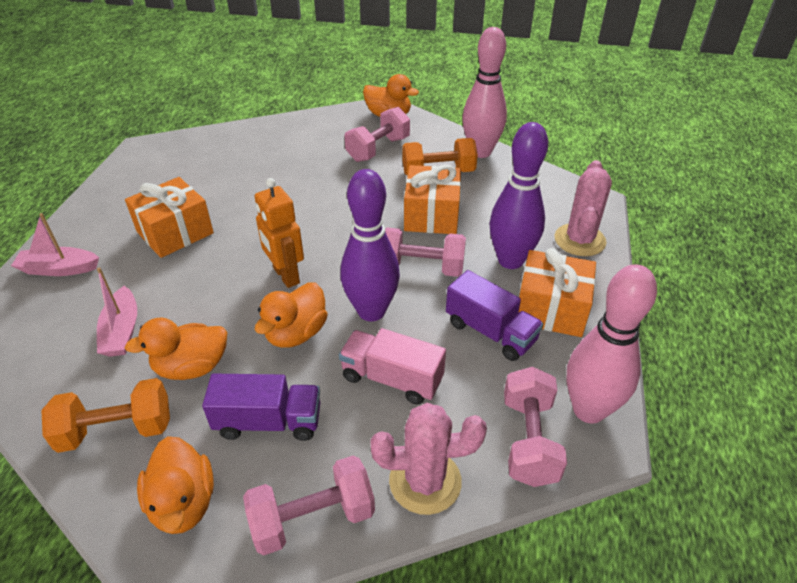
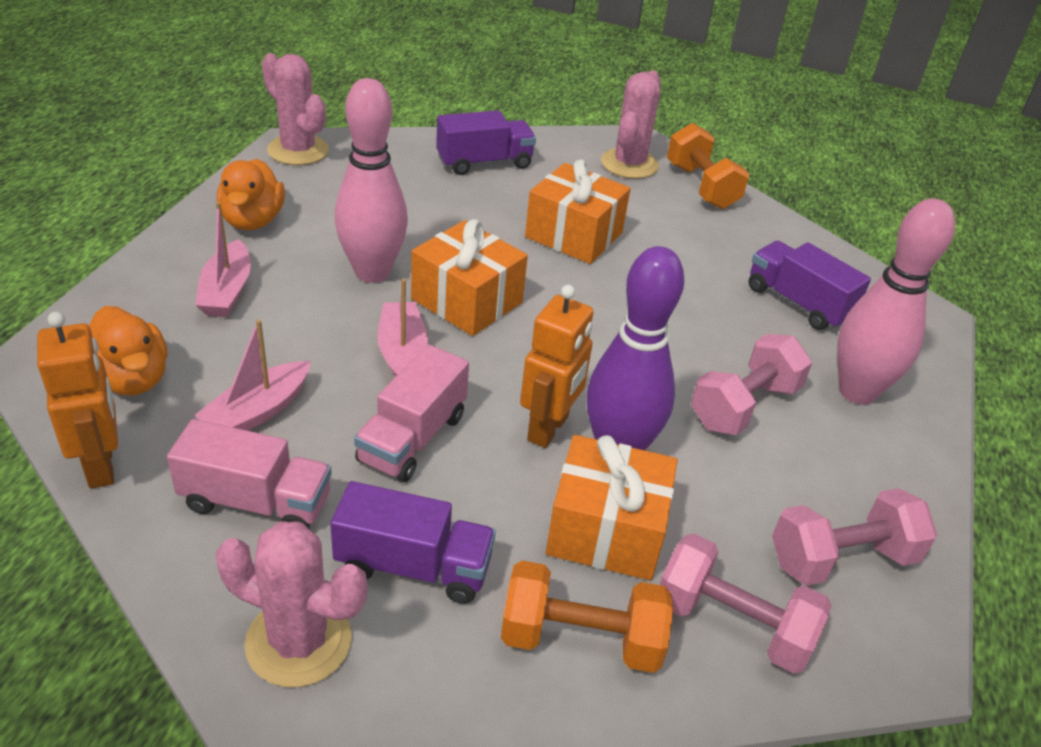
orange duck: [125,318,227,380] [137,436,214,534] [255,282,328,348] [363,74,419,117] = 4 -> [89,306,167,396] [217,159,285,230] = 2
orange robot: [254,178,304,288] = 1 -> [37,312,118,488] [520,285,594,448] = 2
pink boat: [11,213,99,276] [97,267,137,357] = 2 -> [194,320,311,431] [195,202,251,317] [378,279,428,377] = 3
pink cactus: [370,403,487,515] [555,160,612,256] = 2 -> [216,521,367,687] [262,53,329,165] [601,71,661,179] = 3
pink dumbbell: [243,455,375,555] [345,107,410,162] [385,227,466,277] [504,367,567,487] = 4 -> [660,533,832,674] [691,334,812,435] [772,488,937,586] = 3
pink truck: [339,328,446,405] = 1 -> [167,419,332,529] [354,344,469,483] = 2
purple bowling pin: [341,169,400,321] [490,122,548,269] = 2 -> [587,246,684,450] = 1
purple truck: [202,374,320,441] [446,270,543,361] = 2 -> [330,481,496,604] [436,110,536,175] [748,241,871,330] = 3

